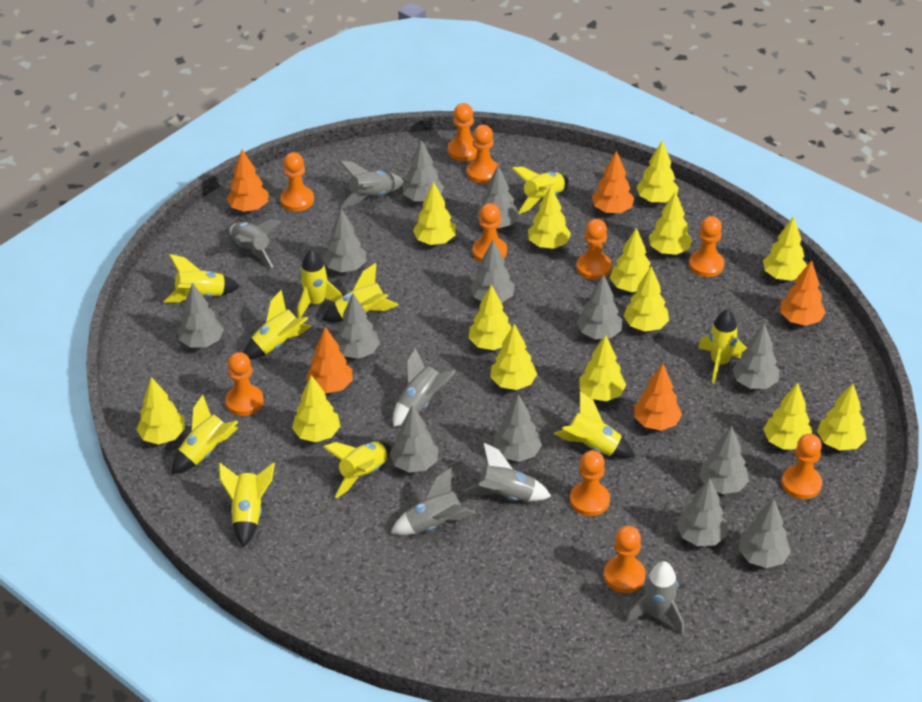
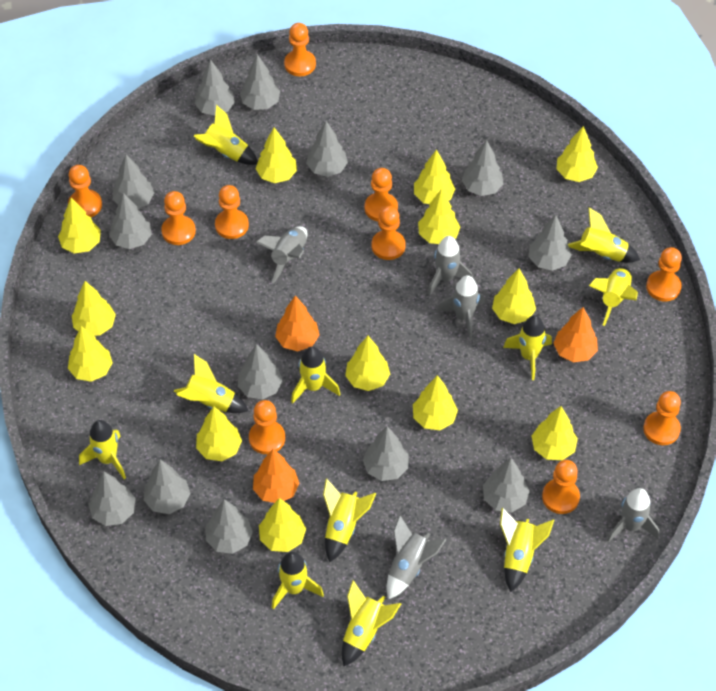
grey rocket: [230,219,281,268] [340,161,404,208] [391,467,477,535] [393,348,456,427] [464,442,551,502] [626,561,684,635] = 6 -> [256,226,307,283] [387,515,447,600] [428,236,473,295] [438,275,485,340] [607,488,659,542] = 5
orange tree: [227,150,269,212] [306,327,353,393] [592,151,634,214] [634,363,682,431] [780,260,826,326] = 5 -> [253,449,300,503] [275,295,320,351] [553,307,598,362] = 3
yellow rocket: [163,254,240,303] [172,395,238,474] [219,462,275,547] [244,290,312,360] [297,249,342,318] [322,263,399,322] [323,441,391,498] [512,167,569,214] [554,391,635,458] [698,309,747,383] = 10 -> [79,420,126,479] [174,354,248,413] [194,105,258,165] [272,552,324,610] [291,346,340,404] [323,478,376,562] [341,580,401,666] [500,508,554,592] [503,315,552,380] [568,207,640,262] [589,266,638,326] = 11
yellow tree: [136,377,185,445] [292,375,340,442] [413,181,455,245] [469,284,511,350] [490,324,537,390] [528,186,571,249] [579,335,626,401] [610,228,650,292] [624,266,669,332] [636,140,679,203] [649,191,692,255] [763,216,807,281] [763,383,812,450] [817,383,866,450] = 14 -> [58,198,101,253] [68,326,113,382] [72,281,116,336] [196,407,242,461] [255,127,297,183] [259,498,306,552] [345,336,390,391] [413,375,458,430] [414,149,455,204] [418,189,460,244] [492,269,536,324] [532,406,578,460] [557,126,598,182] = 13

